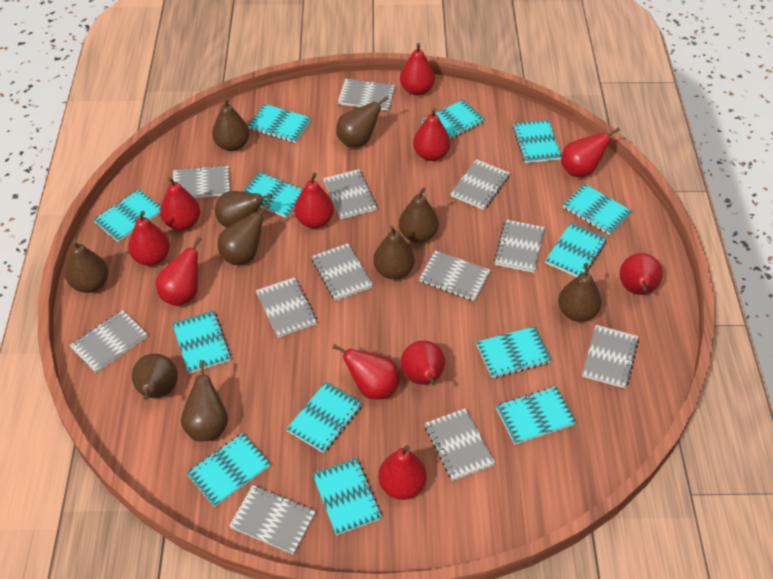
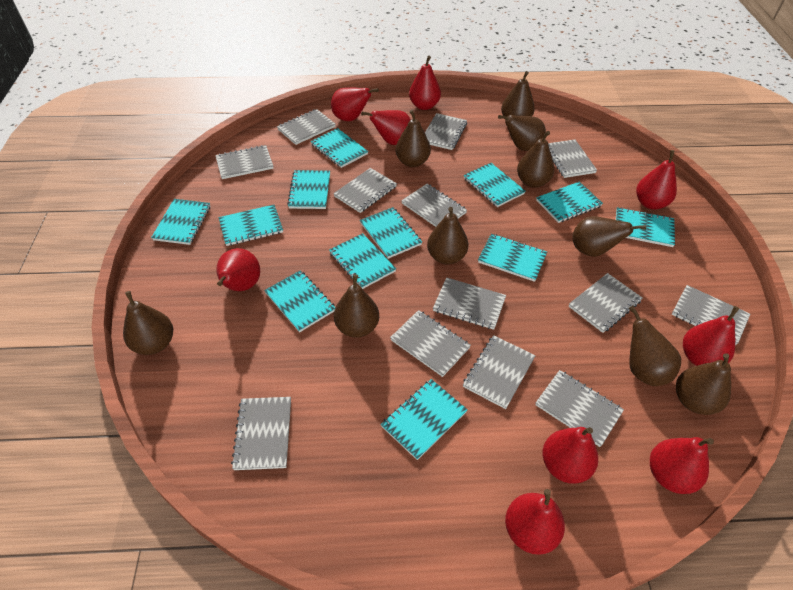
grey notebook: [70,310,148,373] [173,165,230,198] [229,485,316,555] [256,277,317,338] [312,243,373,301] [323,169,377,219] [338,78,395,111] [419,250,490,301] [425,408,495,481] [450,159,510,210] [494,220,545,273] [582,325,639,388] = 12 -> [215,145,273,179] [231,397,291,470] [277,109,335,145] [333,168,397,213] [390,310,471,377] [401,184,467,227] [425,113,467,150] [433,277,506,330] [463,335,536,409] [535,370,624,447] [548,139,597,178] [568,273,642,333] [672,285,750,345] = 13
red pear: [128,211,170,266] [156,237,202,306] [160,177,200,230] [294,172,334,228] [333,344,400,400] [378,445,427,500] [400,43,435,95] [401,340,445,385] [413,108,450,161] [561,127,620,177] [620,253,663,295] = 11 -> [216,248,260,291] [331,88,379,121] [361,110,411,145] [409,56,441,110] [505,489,565,555] [543,427,598,484] [636,150,677,210] [650,437,714,494] [683,306,739,366] = 9
turquoise notebook: [93,190,161,242] [172,311,231,374] [187,433,271,507] [242,172,303,218] [248,104,311,143] [287,382,362,453] [312,458,382,536] [422,100,485,140] [476,326,552,378] [496,386,576,445] [513,120,561,163] [545,223,607,277] [563,184,632,235] = 13 -> [151,199,210,245] [219,205,283,246] [264,270,335,333] [287,170,330,209] [311,128,368,168] [329,233,396,289] [360,207,422,259] [381,379,468,460] [464,163,526,207] [478,234,547,282] [536,181,603,223] [616,207,675,247] = 12

